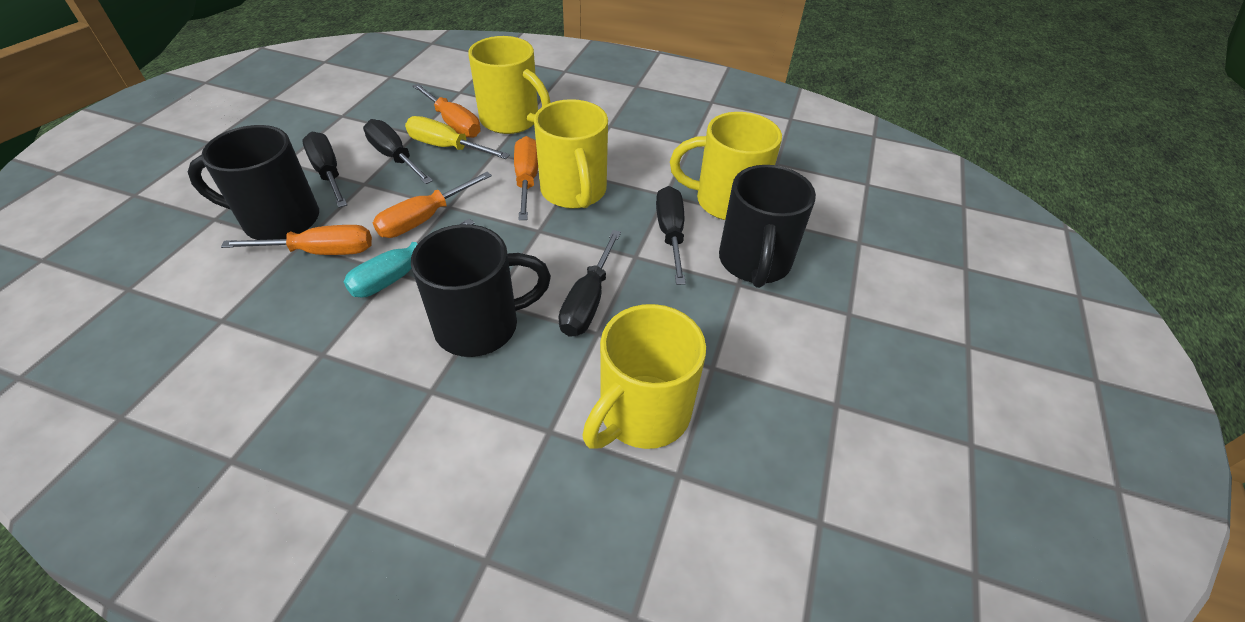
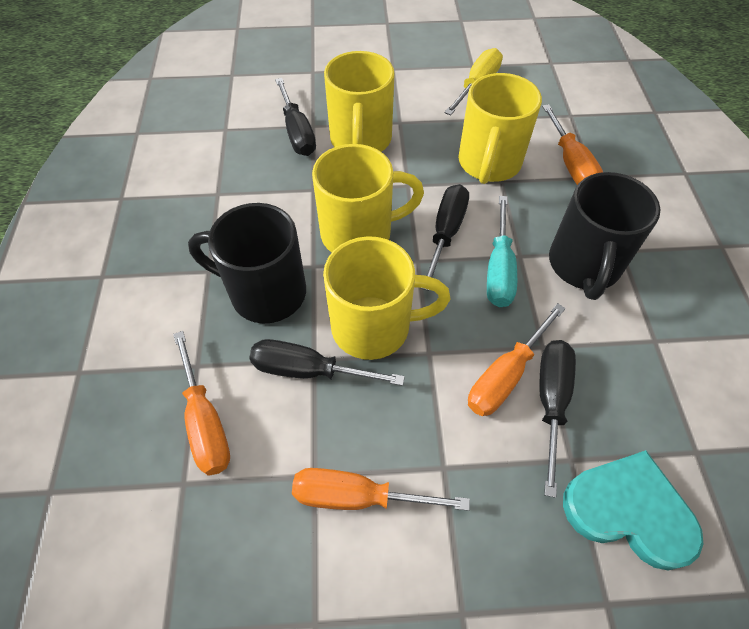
black mug: [188,125,319,240] [411,224,551,357] [719,165,816,288] = 3 -> [188,203,306,323] [549,172,661,300] = 2
turquoise heart: none = 0 -> [563,450,703,571] = 1

